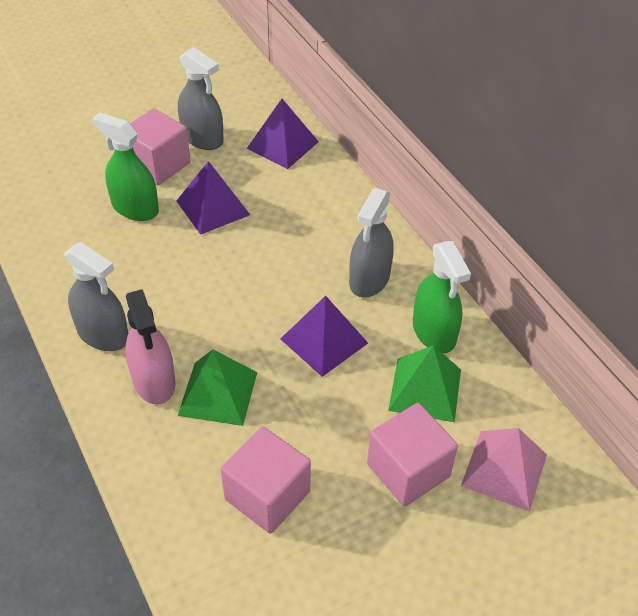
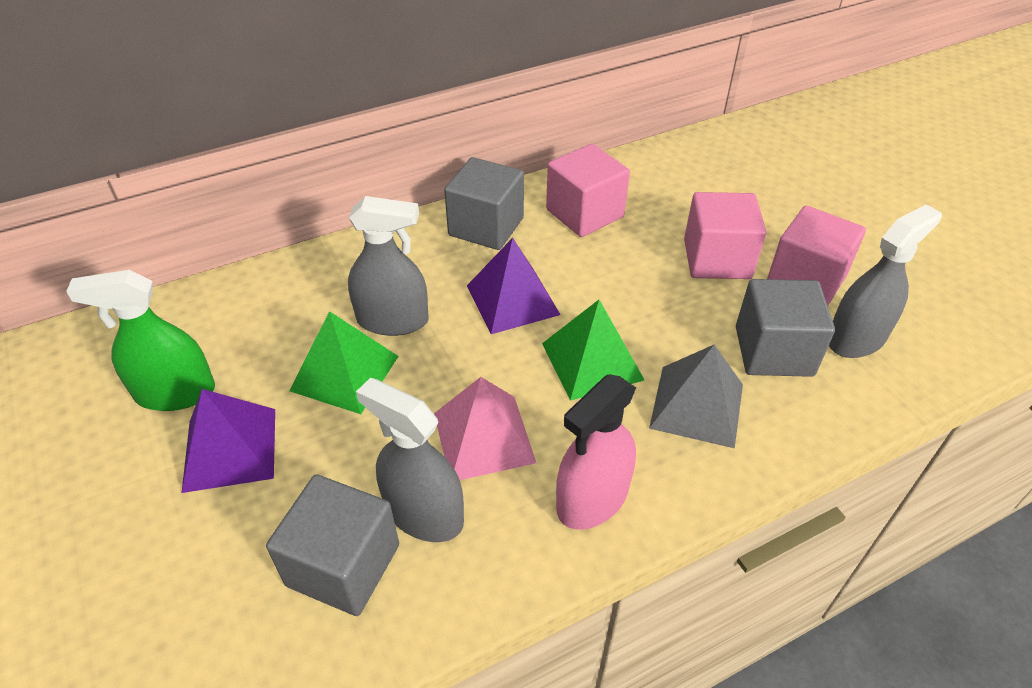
green spray bottle: [92,112,159,221] [413,241,471,353] = 2 -> [66,270,215,411] = 1
grey cube: none = 0 -> [266,474,399,616] [444,157,524,250] [736,279,835,377] = 3
grey pyramid: none = 0 -> [649,345,743,448] = 1
purple pyramid: [177,161,250,235] [247,99,319,169] [281,296,368,377] = 3 -> [182,389,275,493] [467,238,561,334] = 2

